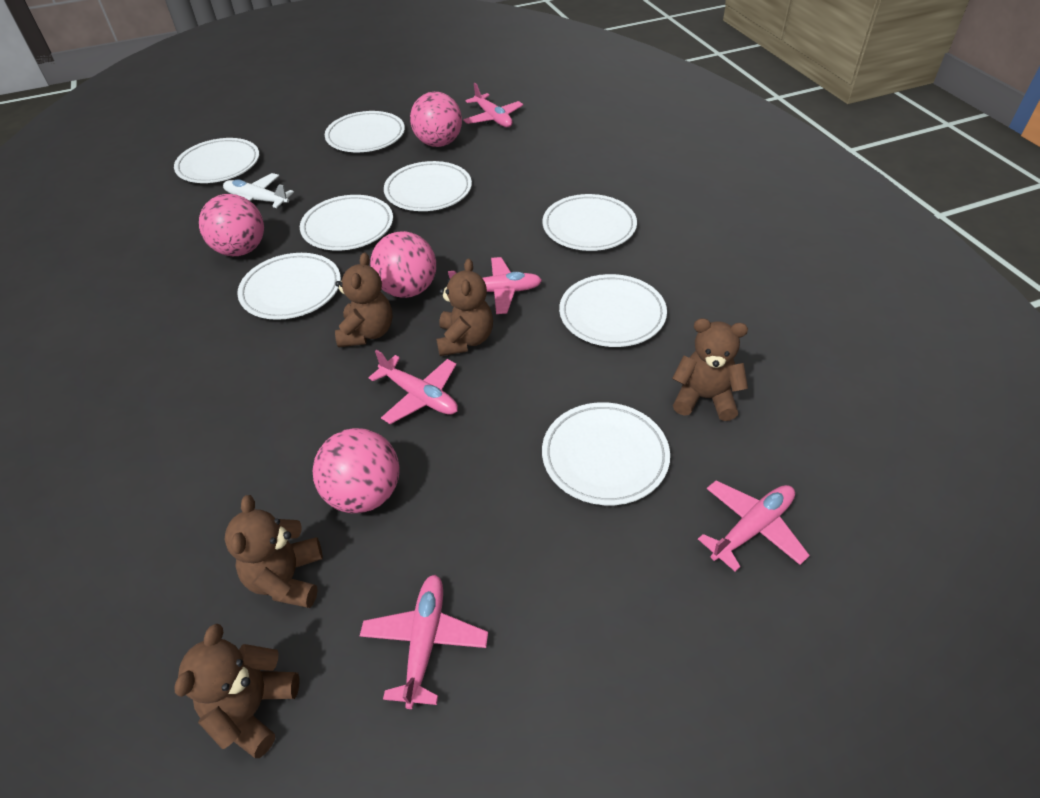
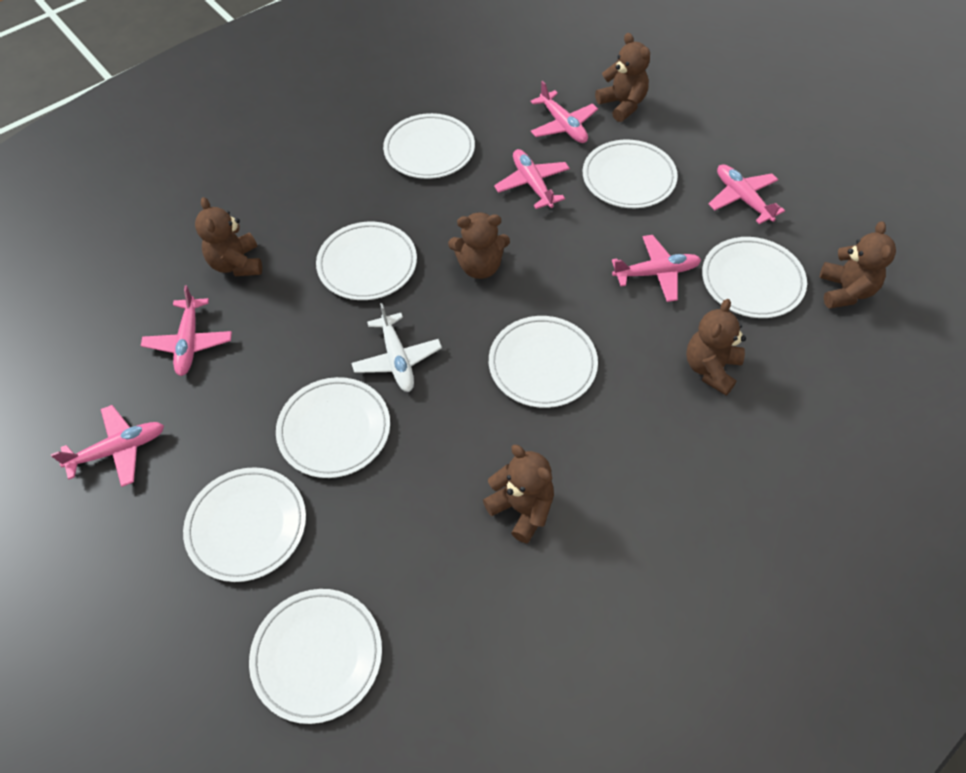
brown teddy bear: [174,624,299,758] [225,495,323,608] [335,253,392,347] [436,259,493,356] [672,318,748,421] = 5 -> [195,197,262,276] [448,212,510,279] [483,445,554,543] [595,33,650,122] [686,299,746,395] [820,221,896,309] = 6
pink ball: [199,194,264,256] [313,428,400,513] [370,231,436,298] [410,92,462,147] = 4 -> none = 0
pink plane: [360,575,488,709] [369,350,458,424] [448,257,542,314] [463,83,523,127] [698,480,810,572] = 5 -> [51,405,164,487] [141,285,232,376] [494,149,570,209] [530,81,598,143] [612,235,701,302] [709,164,785,224] = 6

